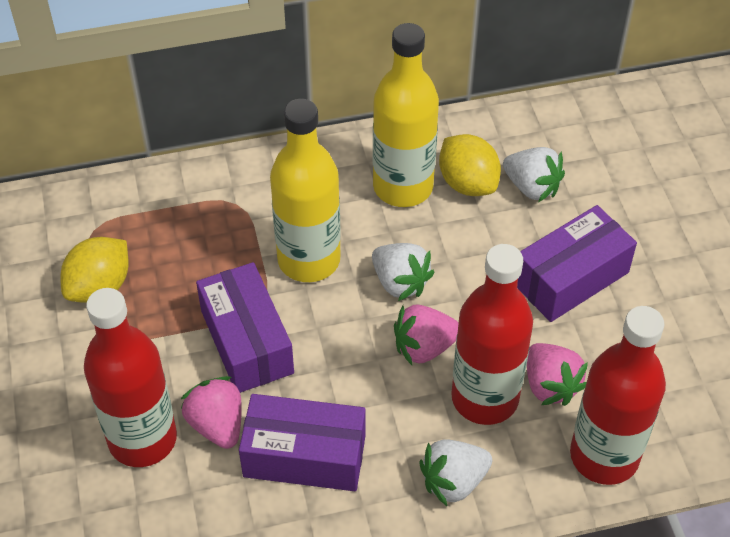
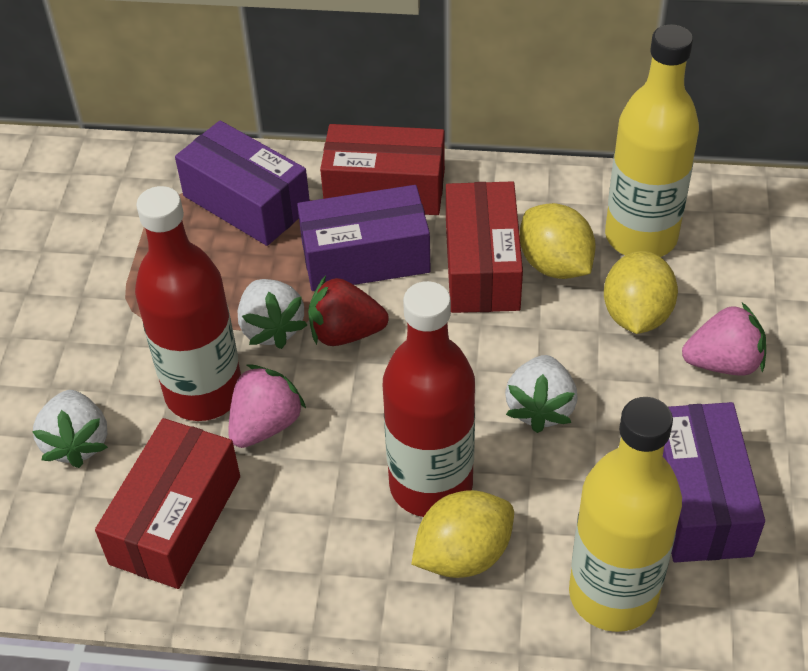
pink strawberry: [181,376,242,449] [394,304,459,365] [527,343,588,406] = 3 -> [229,365,306,448] [682,303,766,376] = 2
red bottle: [84,288,177,467] [451,244,533,425] [570,306,666,485] = 3 -> [135,186,241,421] [383,281,475,517] = 2
red box: none = 0 -> [95,418,240,589] [320,124,445,215] [446,181,523,313] = 3
red strawberry: none = 0 -> [308,276,389,346] = 1
yellow lemon: [61,237,129,303] [439,134,501,196] = 2 -> [411,490,514,578] [520,203,596,279] [604,251,678,334] = 3

